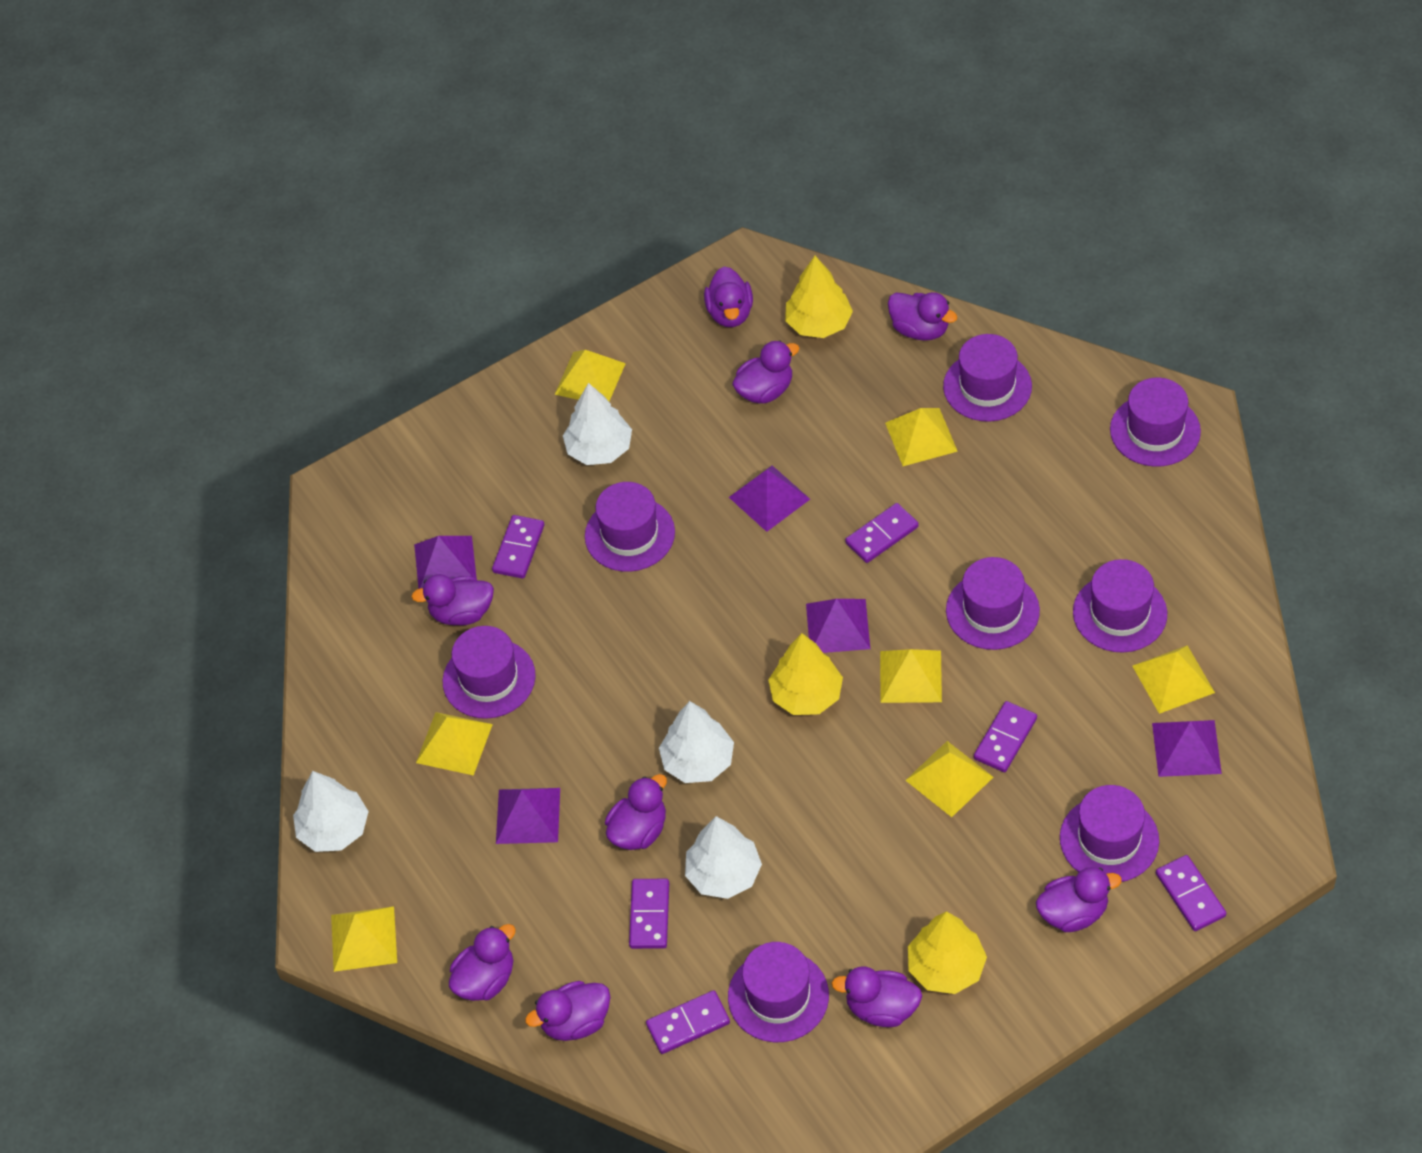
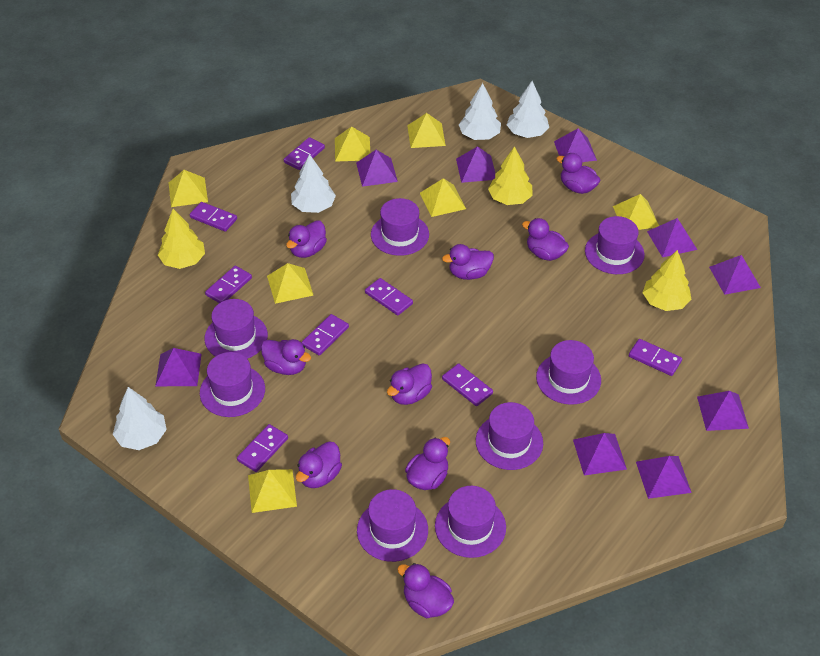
purple domino: [492,515,544,579] [629,879,669,949] [646,990,730,1054] [845,503,918,563] [974,701,1037,772] [1156,855,1226,931] = 6 -> [190,202,237,232] [205,266,252,303] [237,424,288,472] [284,137,325,170] [301,314,349,356] [365,278,413,316] [442,363,493,406] [629,339,682,376] = 8
purple pyramid: [414,536,477,589] [496,788,560,844] [729,465,810,532] [806,599,870,653] [1152,720,1222,777] = 5 -> [155,348,202,386] [356,150,398,187] [456,146,496,183] [554,128,597,162] [573,433,627,475] [636,456,692,499] [647,218,697,257] [697,391,749,431] [709,255,761,295] = 9

